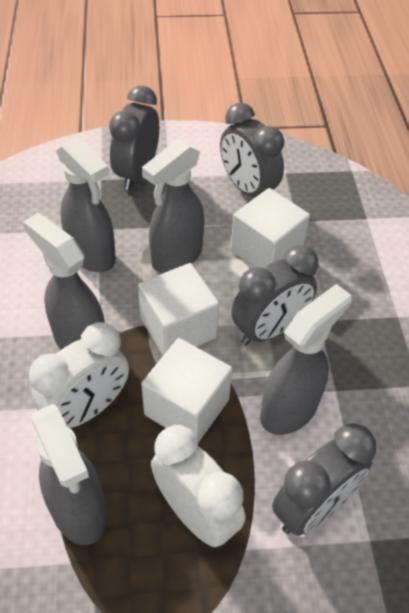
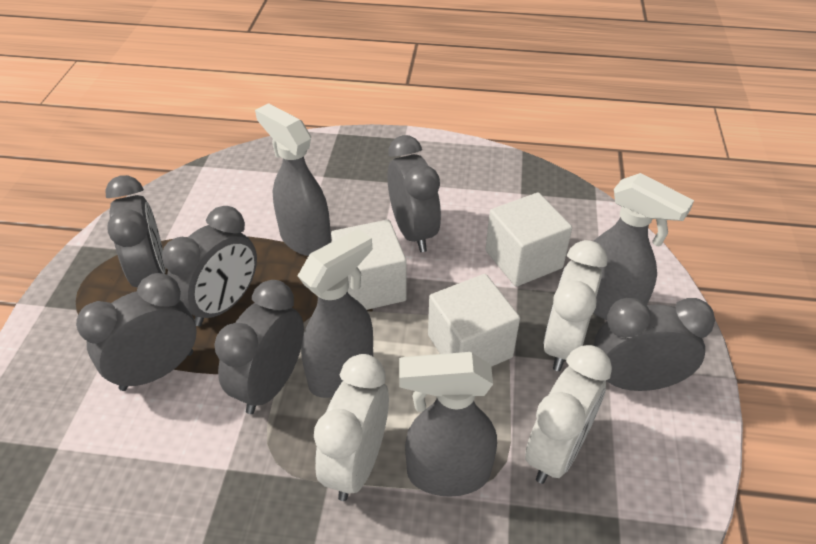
grey clock: [109,86,159,190] [220,103,284,197] [231,245,318,346] [272,423,376,536] = 4 -> [76,273,197,391] [105,175,166,287] [162,206,257,326] [214,280,304,414] [387,135,441,252] [594,298,715,391] = 6
grey spray bottle: [23,213,105,350] [31,403,107,545] [56,135,116,272] [142,139,204,273] [260,284,352,435] = 5 -> [255,103,331,256] [298,228,373,398] [399,352,497,497] [593,173,694,320] = 4
white clock: [29,322,129,428] [151,425,245,547] = 2 -> [314,354,389,501] [525,345,612,484] [544,240,608,371] = 3

